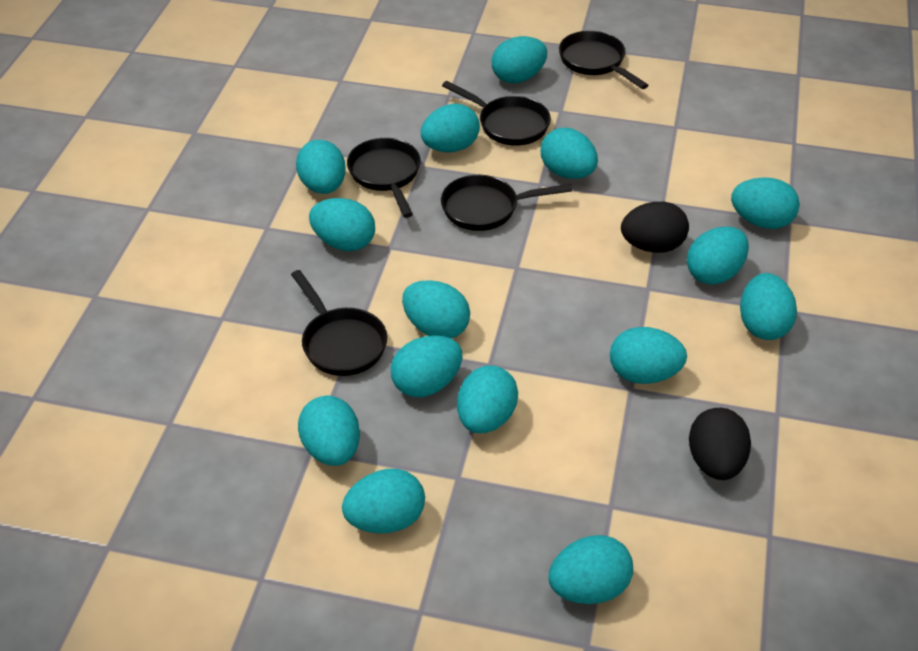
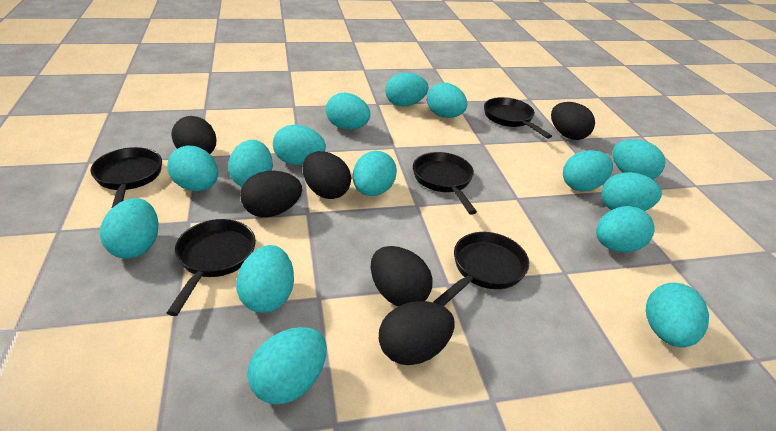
black egg: [621,202,689,253] [689,408,751,480] = 2 -> [171,116,217,154] [240,171,302,217] [303,151,351,199] [371,246,432,306] [379,301,455,365] [551,102,595,140] = 6

